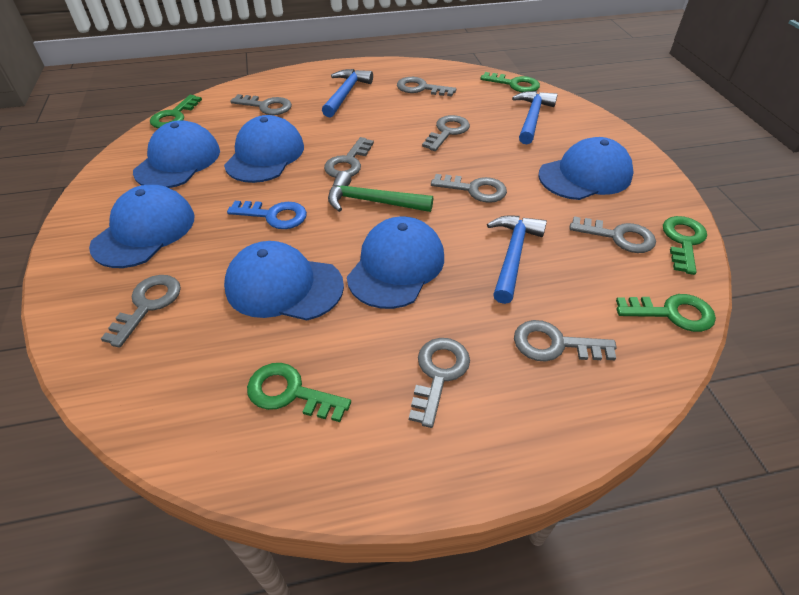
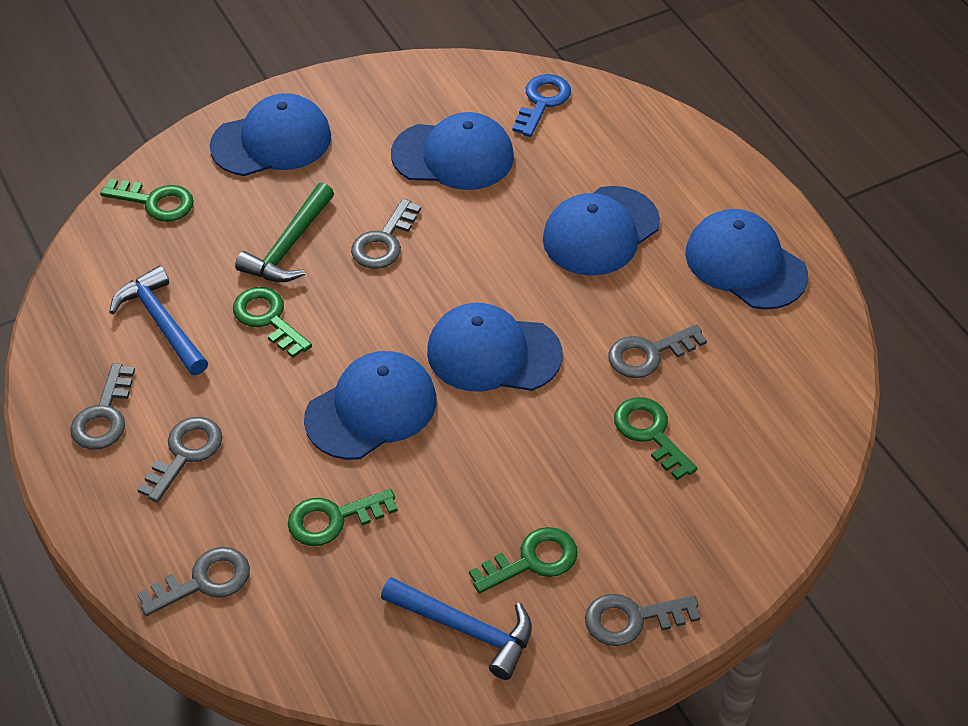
blue hammer: [322,69,373,118] [487,216,547,304] [512,91,558,144] = 3 -> [109,266,208,375] [381,577,532,680] = 2
grey key: [101,275,181,348] [231,94,292,115] [324,137,374,178] [397,77,456,96] [409,338,470,428] [422,115,470,151] [431,174,507,203] [514,320,617,361] [569,216,656,253] = 9 -> [70,363,135,450] [137,417,223,503] [137,547,250,616] [351,199,421,269] [585,594,700,646] [608,324,707,378] = 6

